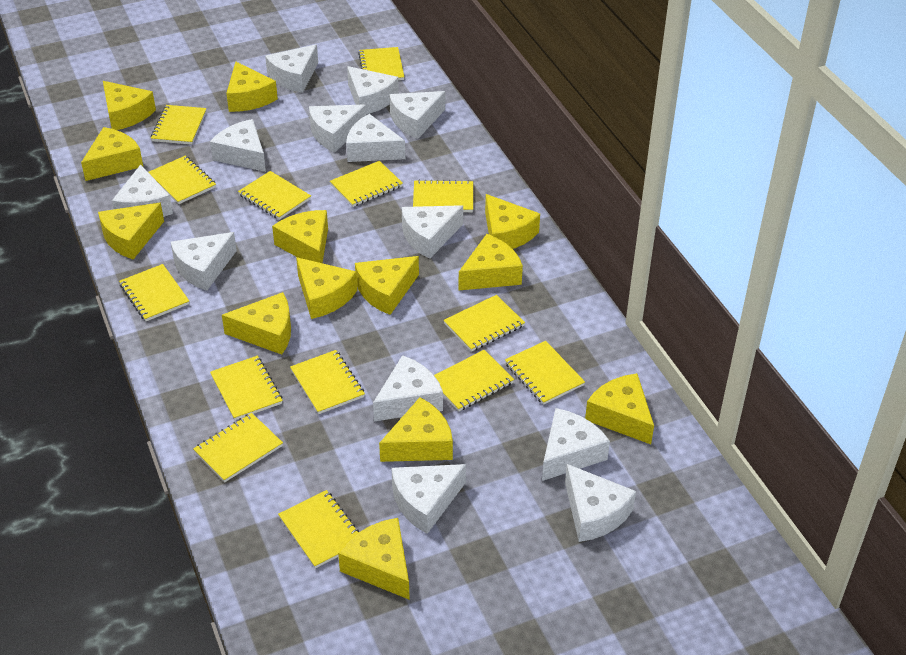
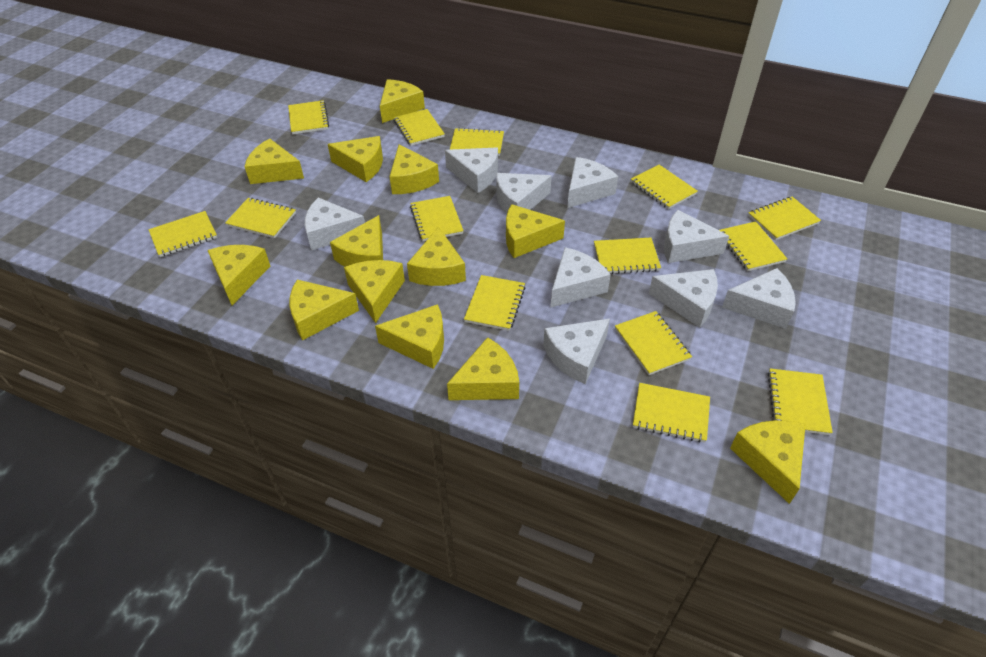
white cheese: [112,164,173,217] [171,232,237,291] [210,119,266,172] [265,44,318,93] [309,104,366,152] [346,114,405,162] [347,66,399,114] [373,355,443,421] [389,91,445,139] [392,464,466,534] [402,205,463,259] [542,408,610,481] [565,464,636,542] = 13 -> [305,198,365,250] [445,148,498,193] [496,173,552,213] [543,319,610,384] [550,247,611,308] [567,157,618,208] [649,269,718,328] [664,210,729,263] [722,268,796,329] = 9

